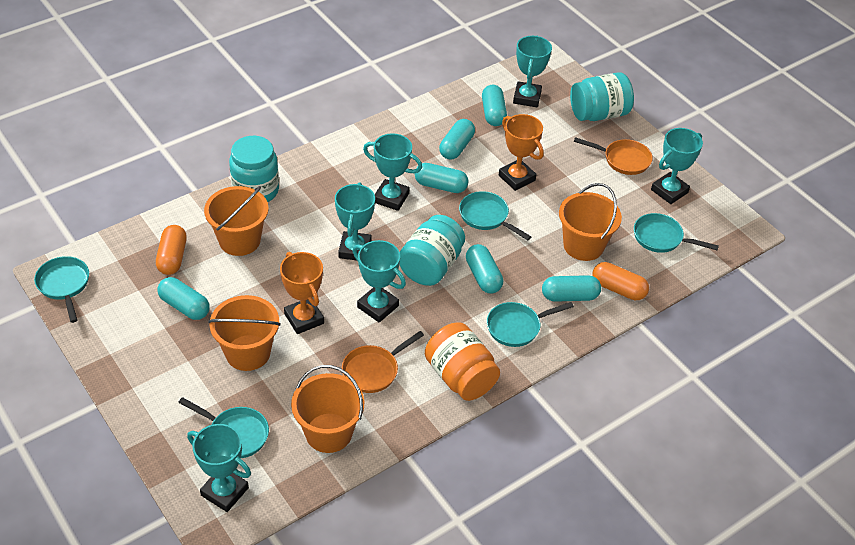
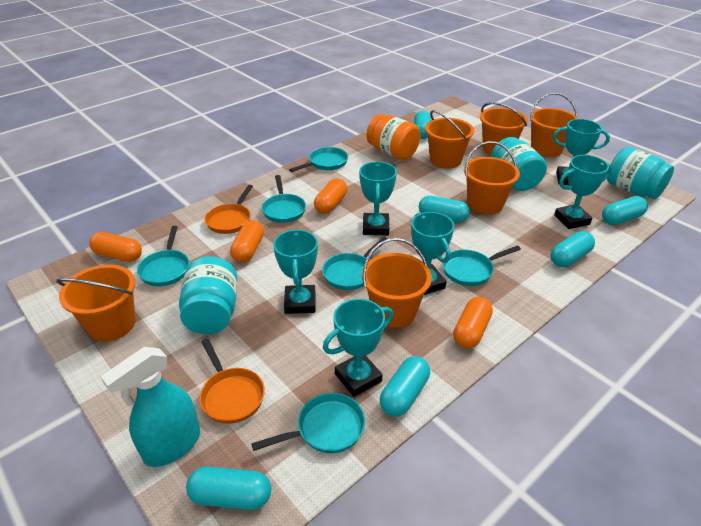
orange bucket: [204,186,269,256] [208,295,281,371] [291,365,364,453] [559,183,622,261] = 4 -> [56,264,136,341] [362,238,432,328] [425,110,474,168] [464,141,520,214] [480,102,528,155] [530,93,578,157] = 6
orange capsule: [156,225,187,275] [592,262,649,300] = 2 -> [89,232,142,262] [230,220,264,263] [314,178,347,214] [453,297,493,348] = 4
orange trophy: [280,252,324,334] [499,114,544,191] = 2 -> none = 0
turquoise pan: [34,256,89,323] [178,397,269,458] [459,191,531,240] [487,302,574,347] [634,213,719,253] = 5 -> [137,226,189,286] [251,393,365,453] [261,175,306,223] [289,147,348,172] [322,237,388,290] [442,245,521,286] = 6
turquoise spray bottle: none = 0 -> [100,347,200,467] = 1

